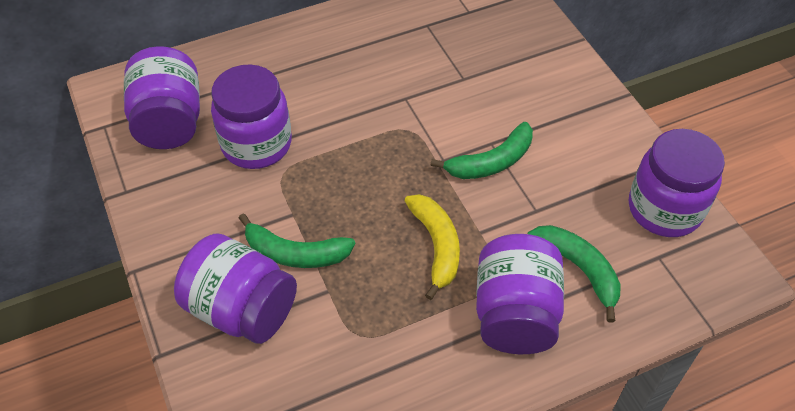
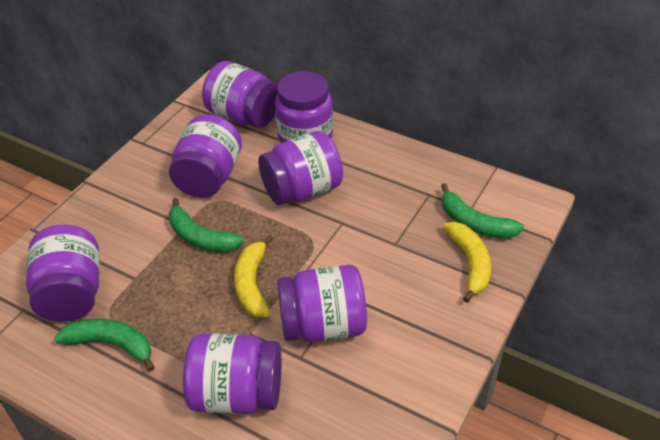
purple jar: [124,46,200,149] [174,234,297,344] [211,65,292,169] [476,234,564,354] [629,129,725,237] = 5 -> [26,225,100,322] [169,114,242,198] [183,333,281,414] [202,61,278,128] [258,131,343,205] [275,71,333,143] [277,265,367,342] = 7
yellow banana: [405,194,460,300] = 1 -> [234,235,273,318] [443,222,491,303] = 2

